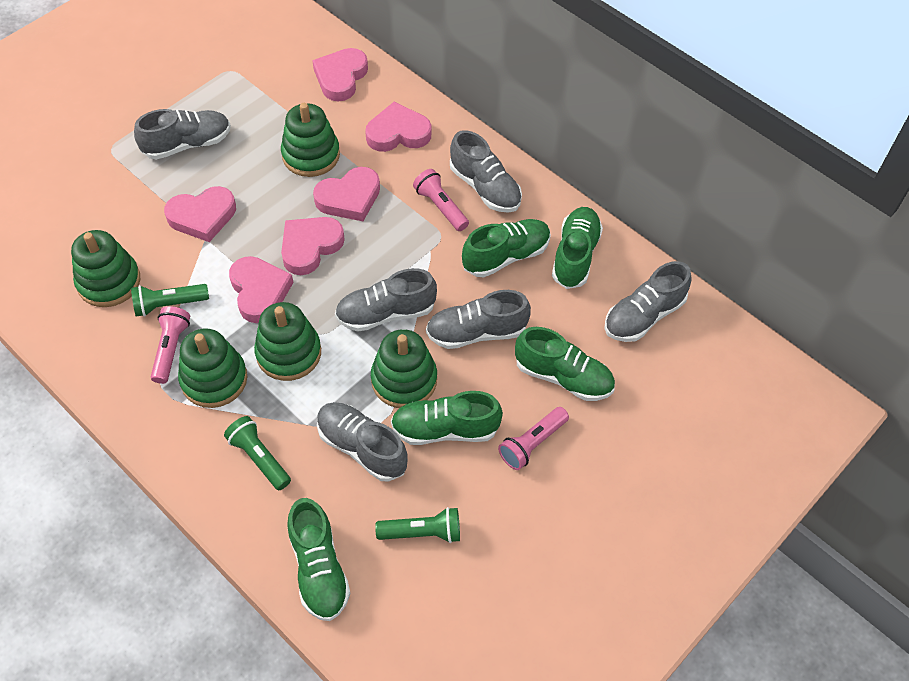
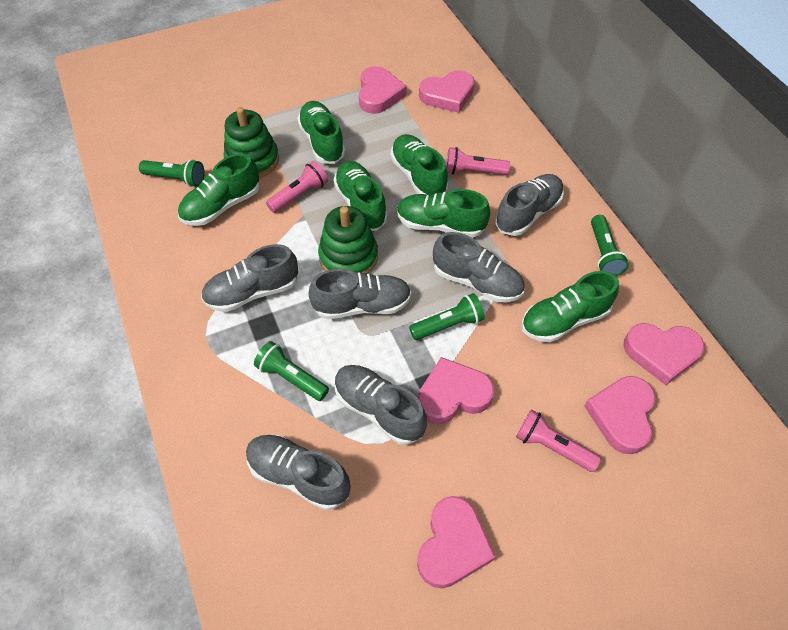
green flashlight: [131,284,209,317] [224,416,291,490] [375,507,460,543] = 3 -> [139,159,205,187] [254,341,329,401] [409,293,485,340] [591,215,629,276] = 4
green shoe: [287,498,351,621] [391,391,503,445] [462,219,551,277] [515,327,615,401] [552,207,603,289] = 5 -> [178,153,260,226] [297,101,345,164] [333,161,388,231] [390,134,448,195] [397,189,490,238] [521,271,619,342] = 6
green stacking toy: [71,230,140,307] [178,328,247,408] [254,302,321,381] [281,103,340,177] [371,329,437,408] = 5 -> [224,107,279,178] [318,206,378,273] = 2

